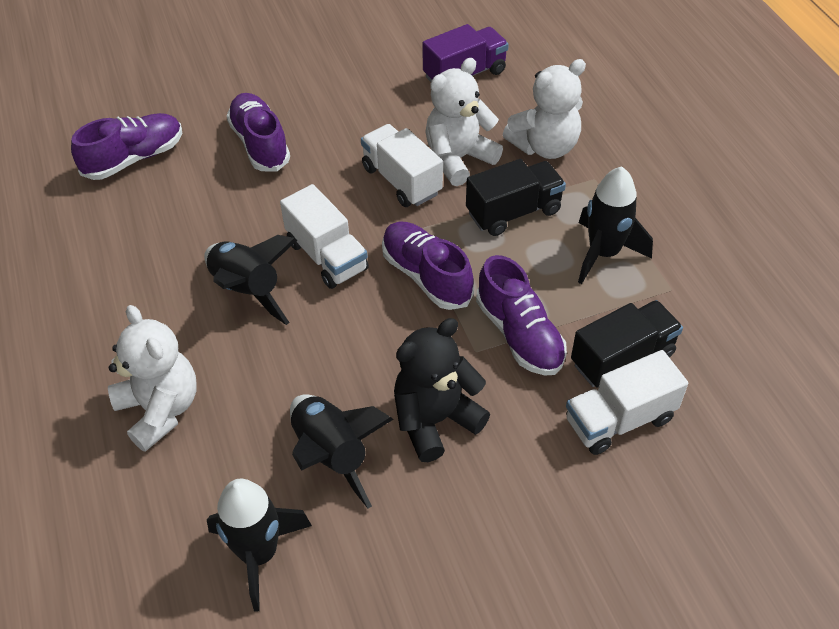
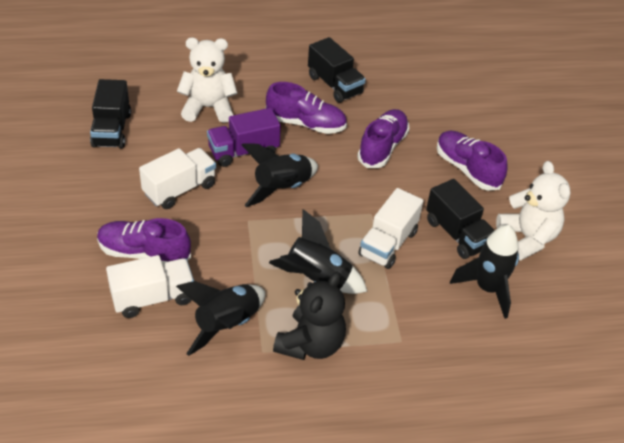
black truck: [466,159,566,236] [571,300,683,387] = 2 -> [90,79,131,148] [308,37,366,103] [426,179,495,259] = 3
white teddy bear: [108,305,197,452] [425,58,503,186] [503,59,586,159] = 3 -> [177,37,238,123] [496,161,571,260] = 2

